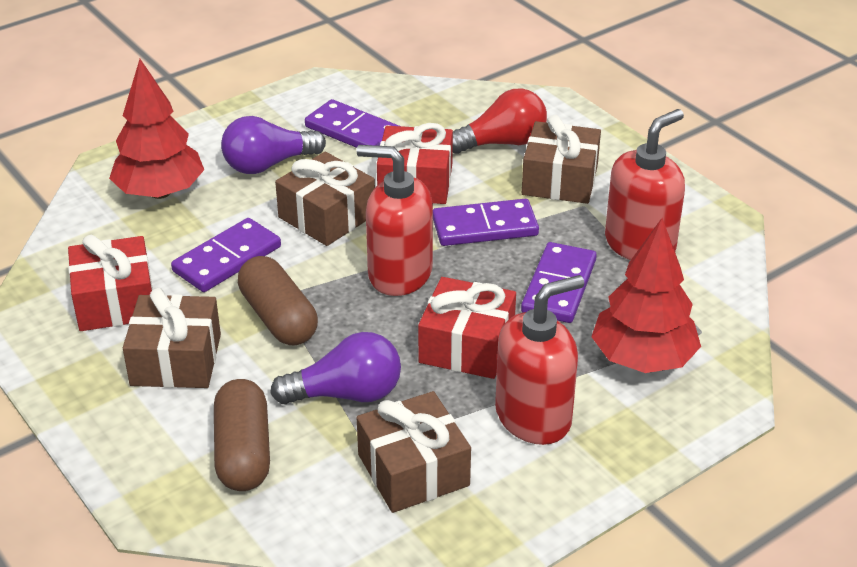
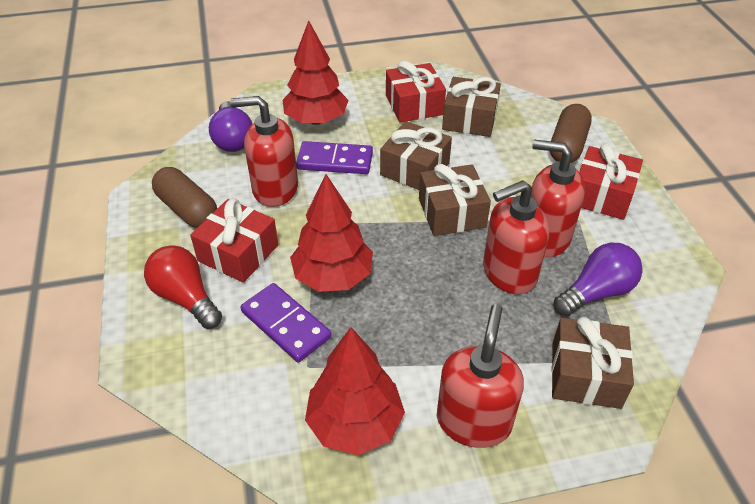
purple domino: [171,218,281,292] [305,99,399,148] [433,199,539,246] [521,242,597,323] = 4 -> [240,283,331,362] [296,141,373,174] = 2
red soap dispenser: [357,145,433,296] [495,275,585,445] [605,109,685,260] = 3 -> [230,96,298,207] [437,304,524,448] [483,180,550,294] [531,140,585,258] = 4
red tree: [109,59,204,199] [591,218,701,373] = 2 -> [282,20,349,125] [290,174,373,292] [305,327,405,455] = 3

